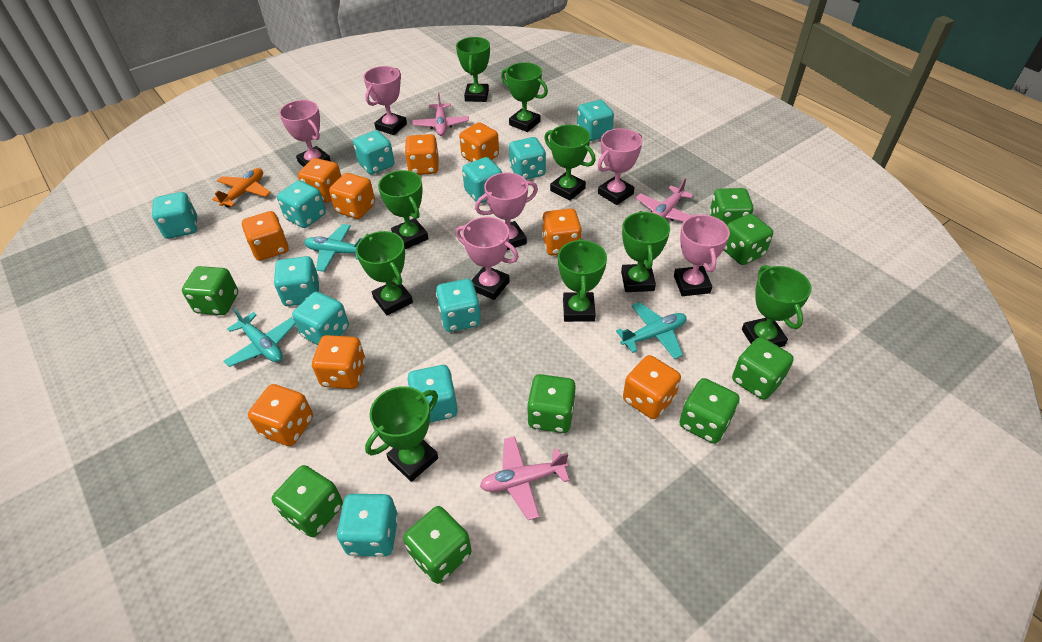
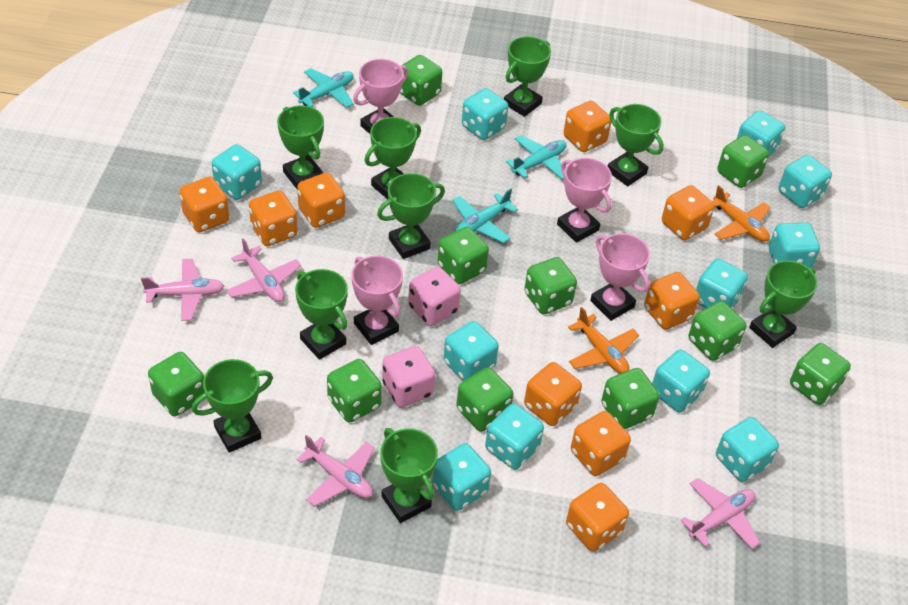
green dice: [182,266,238,315] [272,465,343,537] [403,506,471,584] [527,374,576,433] [679,378,740,444] [709,188,753,225] [724,214,773,265] [732,337,794,400] = 8 -> [148,352,205,416] [327,359,382,423] [400,55,442,106] [438,227,489,284] [456,367,513,431] [524,257,577,314] [601,368,660,429] [688,301,746,361] [717,135,769,188] [790,343,851,405] = 10
orange plane: [212,168,271,208] = 1 -> [568,307,639,374] [712,185,771,242] = 2
pink dice: none = 0 -> [382,346,435,408] [408,266,461,326] = 2
pink plane: [412,93,469,136] [480,436,569,520] [636,178,694,222] = 3 -> [141,259,224,321] [226,238,301,302] [297,435,375,507] [680,478,760,549] = 4
pink trophy: [279,100,331,167] [363,66,407,135] [456,217,519,300] [475,172,538,250] [598,128,642,205] [674,214,730,296] = 6 -> [352,256,403,345] [353,59,408,134] [557,158,612,243] [590,233,650,321] = 4

